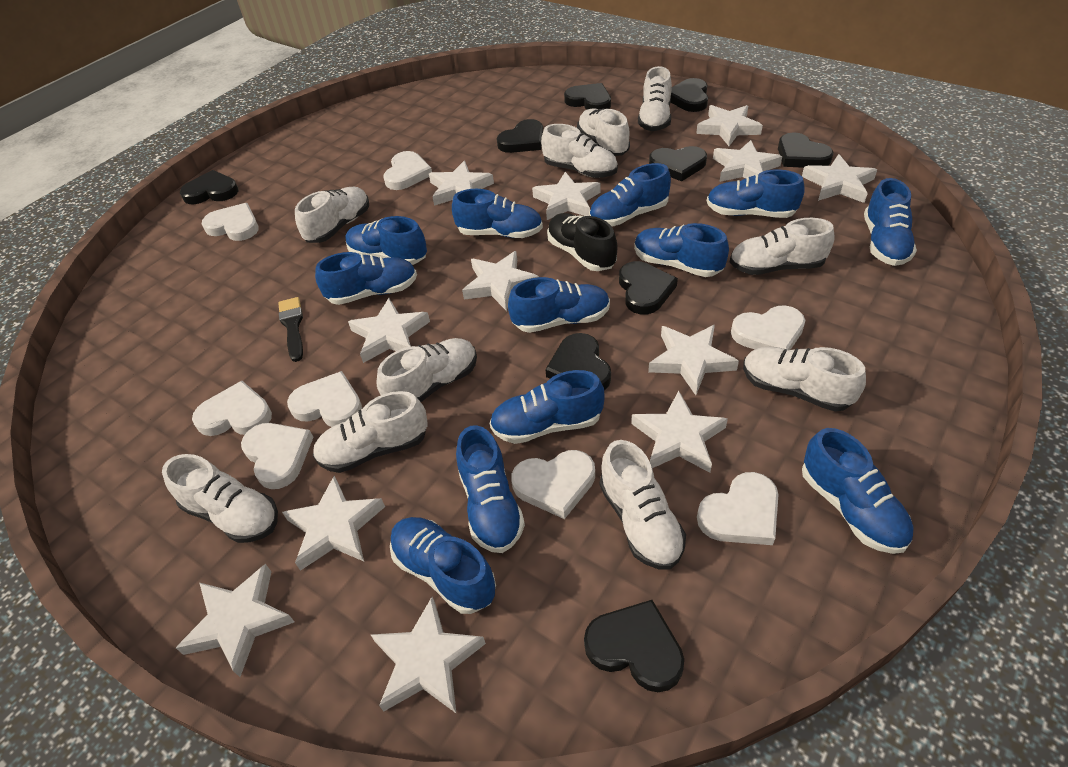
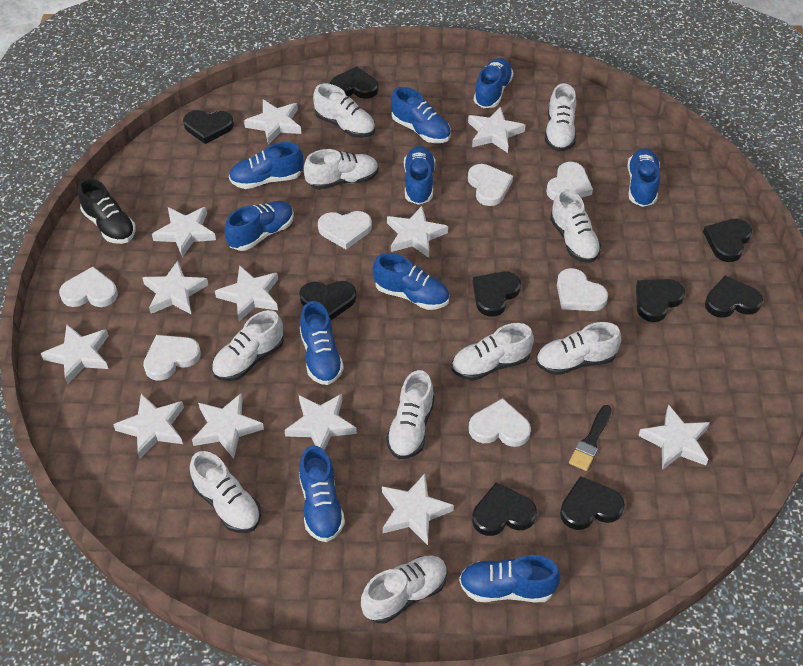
blue shoe: [315,252,417,305] [346,216,427,265] [390,517,496,614] [452,189,543,238] [456,425,525,553] [490,370,605,444] [508,277,610,333] [589,163,671,226] [634,223,729,277] [707,170,805,218] [802,428,914,554] [864,178,917,266] = 12 -> [225,201,294,251] [229,142,303,189] [299,446,345,542] [300,301,344,385] [373,253,449,310] [391,87,451,143] [404,146,435,205] [459,555,561,602] [474,58,514,108] [627,148,660,207] = 10
white heart: [192,381,272,436] [202,203,259,241] [241,423,313,489] [287,371,362,427] [383,151,432,190] [511,450,595,519] [697,472,779,545] [731,306,805,350] = 8 -> [59,267,118,307] [143,335,201,381] [318,211,372,250] [468,164,513,206] [469,398,531,447] [546,162,593,201] [557,268,608,311] = 7

